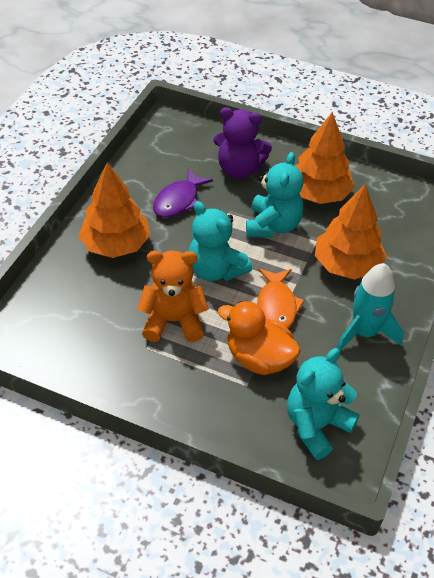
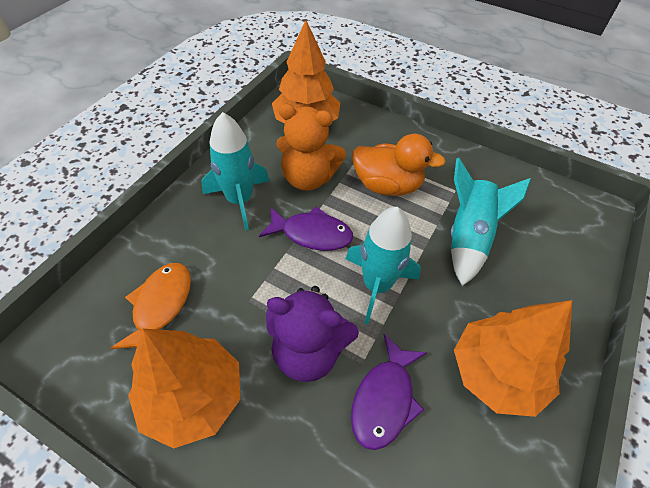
purple fish: [153,169,213,218] = 1 -> [259,207,353,251] [351,334,427,450] = 2
turquoise rocket: [337,263,404,350] = 1 -> [201,112,269,231] [345,207,421,324] [451,158,531,286] = 3
turquoise teddy bear: [188,201,252,281] [246,152,303,238] [287,348,359,460] = 3 -> none = 0

